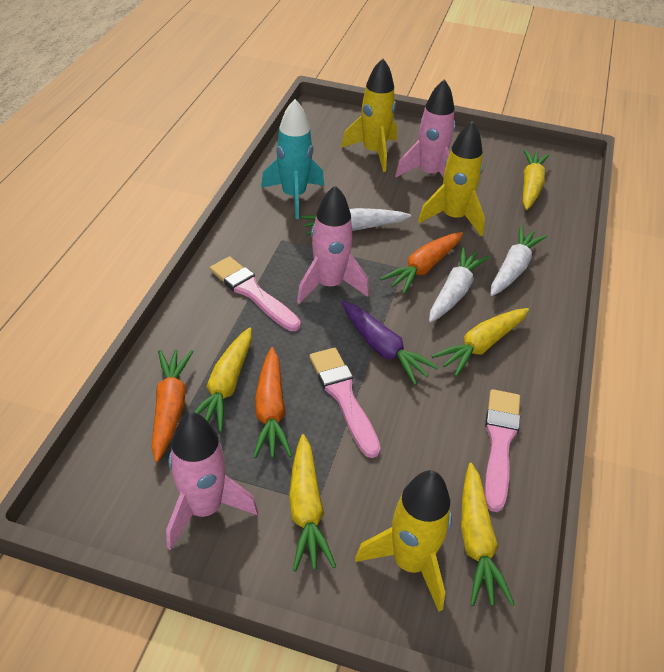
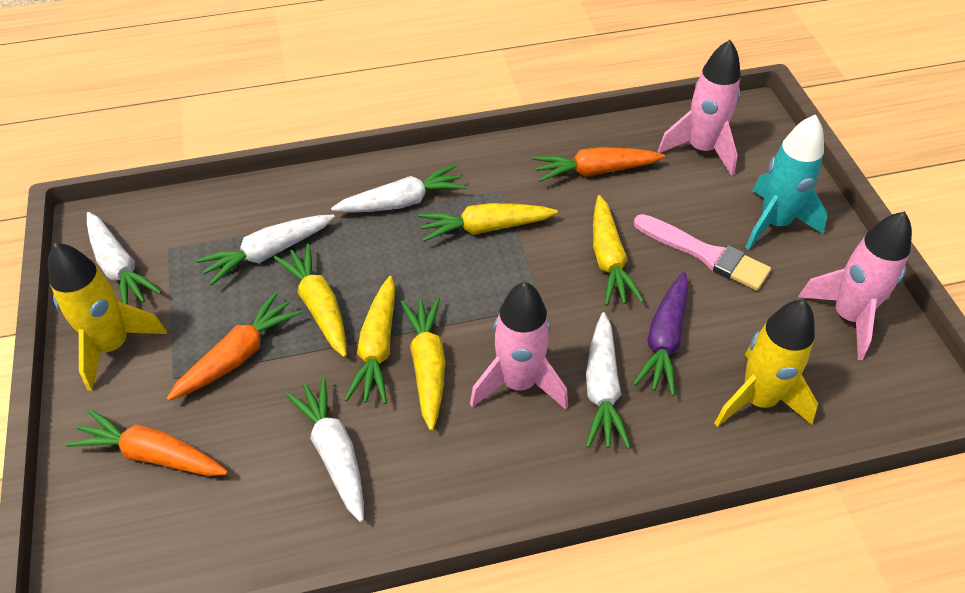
pink brush: [210,256,301,331] [310,348,381,458] [485,389,520,512] = 3 -> [634,214,771,291] = 1
white carrot: [302,208,411,235] [429,246,490,322] [491,226,547,296] = 3 -> [87,212,162,305] [196,215,335,286] [285,377,364,522] [331,164,467,213] [586,312,631,449] = 5
yellow rocket: [341,58,397,172] [355,470,452,612] [418,121,485,236] = 3 -> [48,242,167,391] [714,300,818,427] = 2

